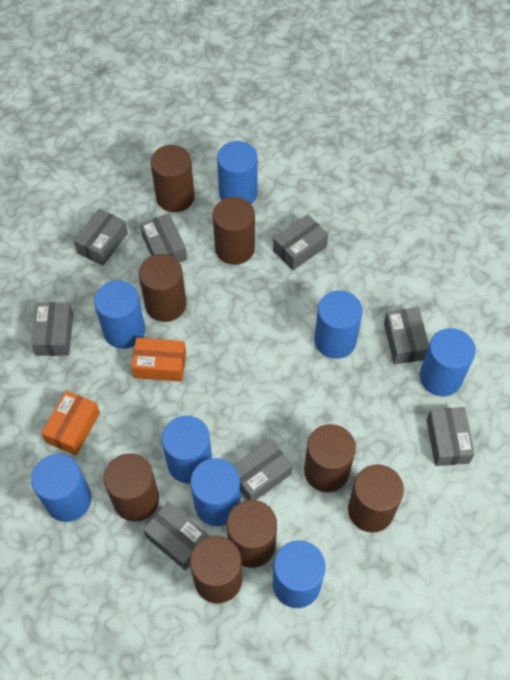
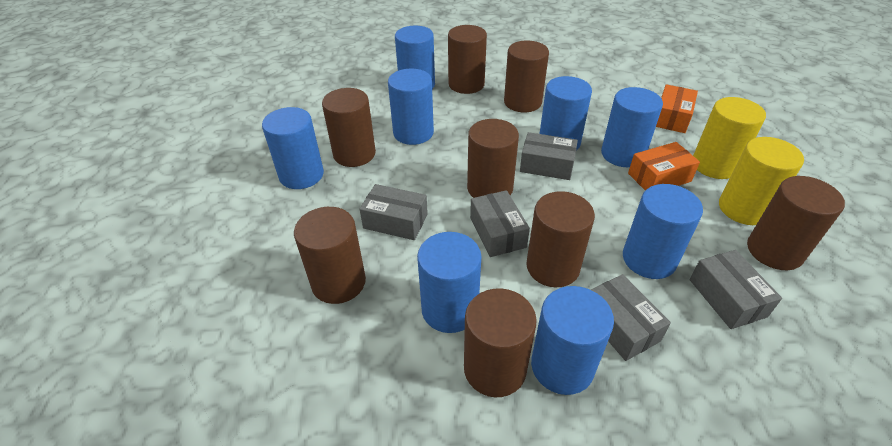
grey box: [31,302,73,356] [74,209,128,266] [140,213,187,263] [143,502,208,570] [233,439,292,500] [273,214,328,270] [384,307,429,364] [427,407,475,466] = 8 -> [360,184,428,240] [470,190,530,257] [520,132,578,180] [591,274,671,361] [690,250,782,329] = 5
yellow cylinder: none = 0 -> [693,97,766,179] [719,137,804,225] = 2

